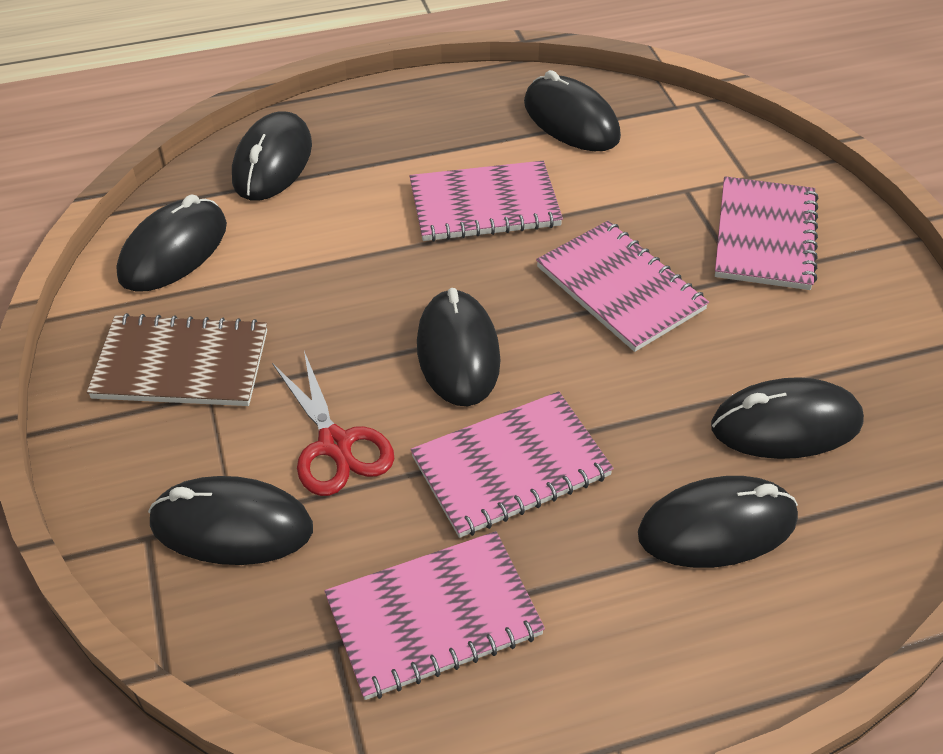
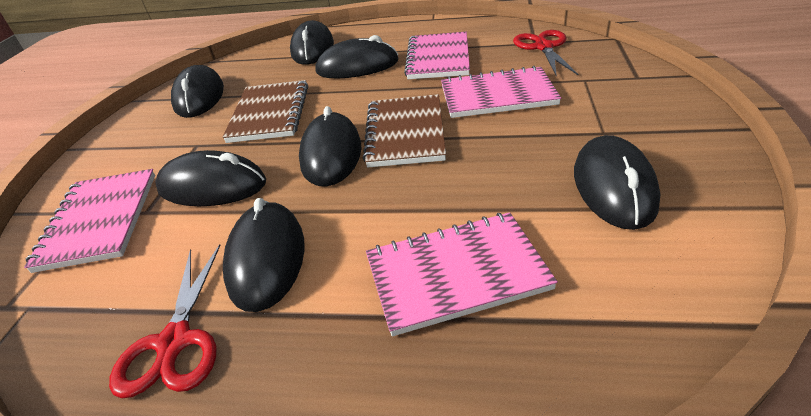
brown notebook: [87,313,267,406] = 1 -> [222,80,308,143] [363,94,446,168] = 2
pink notebook: [324,531,545,700] [409,161,563,241] [411,391,614,538] [536,221,709,352] [715,176,818,290] = 5 -> [24,169,155,273] [366,212,558,336] [404,32,470,79] [441,66,561,118] = 4
red scissors: [272,351,394,496] = 1 -> [109,244,221,398] [513,30,578,77] = 2

